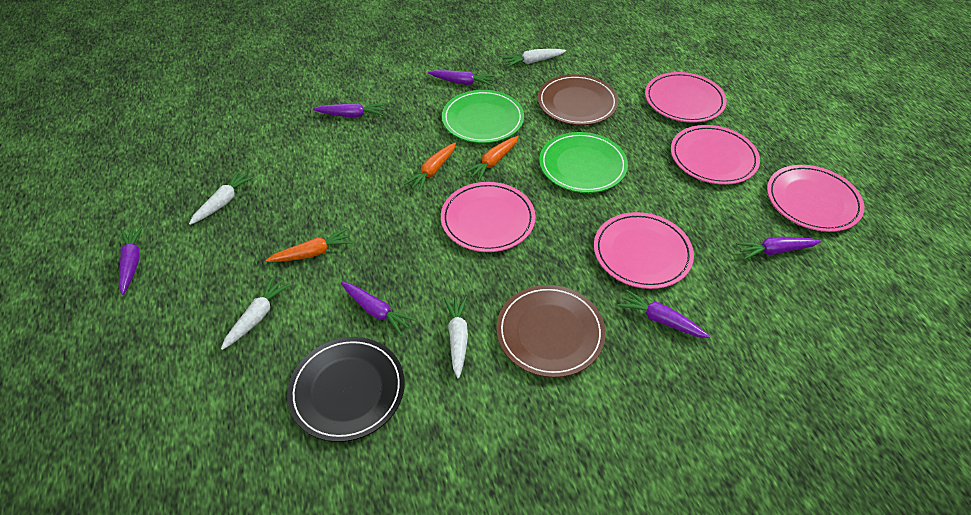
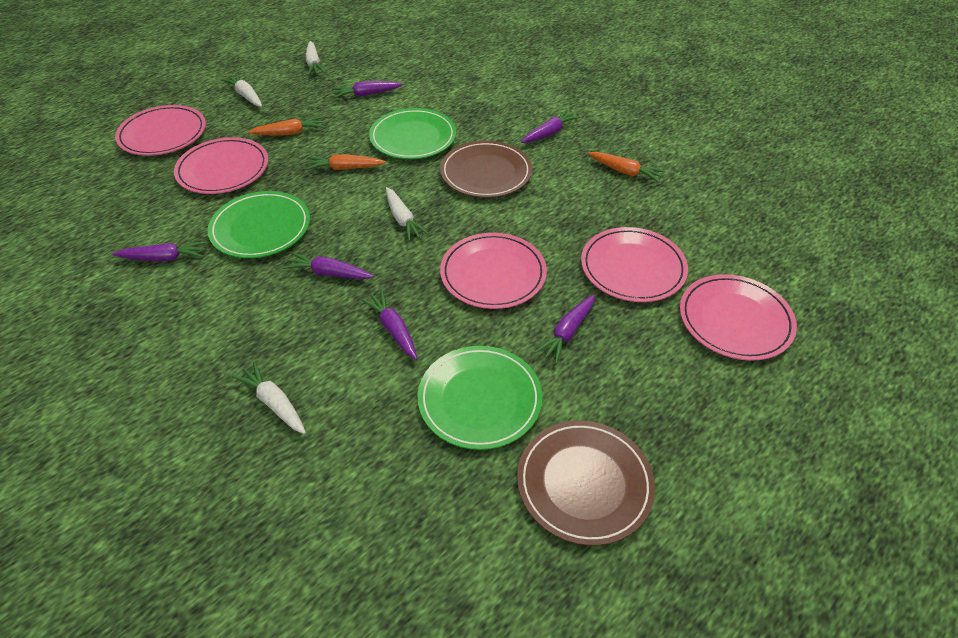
black plate: [287,337,405,442] = 1 -> none = 0
green plate: [442,90,524,143] [539,132,628,193] = 2 -> [208,191,310,258] [369,108,456,159] [418,346,542,450] = 3

